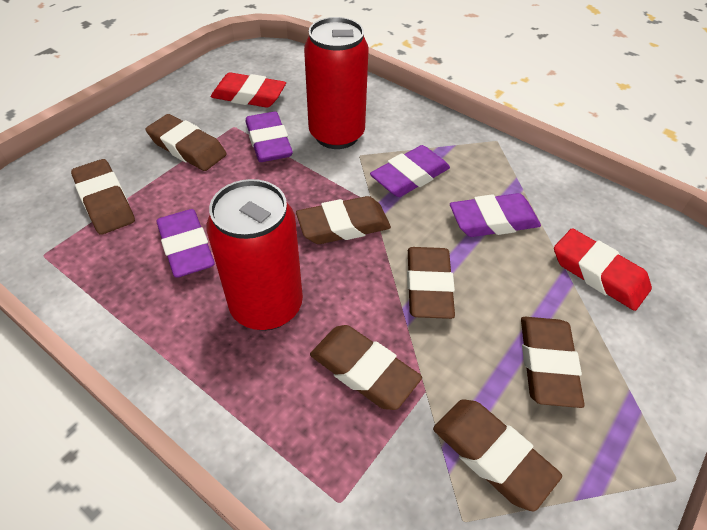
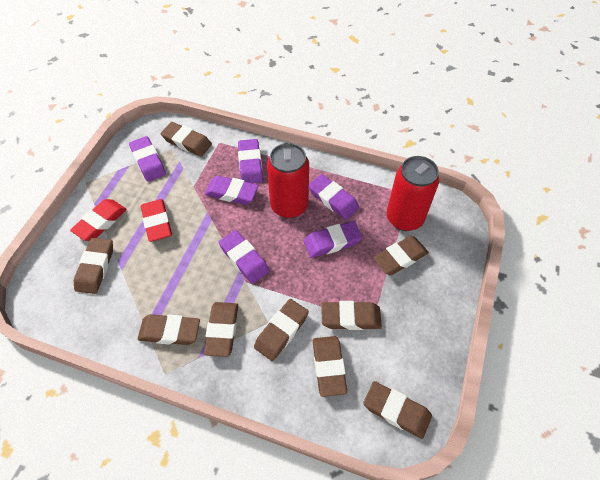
brown eraser: [71,159,135,235] [146,114,227,171] [296,196,391,244] [310,325,422,410] [407,247,455,319] [433,399,562,511] [521,317,585,408] = 7 -> [74,238,113,294] [138,314,200,345] [161,122,212,157] [204,302,238,357] [254,299,309,361] [313,336,347,397] [321,301,382,330] [363,381,432,439] [373,236,429,275] = 9
purple eraser: [156,209,215,278] [246,112,293,162] [370,145,450,197] [450,193,541,237] = 4 -> [129,136,166,182] [205,176,258,205] [219,230,270,284] [238,139,263,184] [304,221,362,258] [309,174,359,220] = 6

